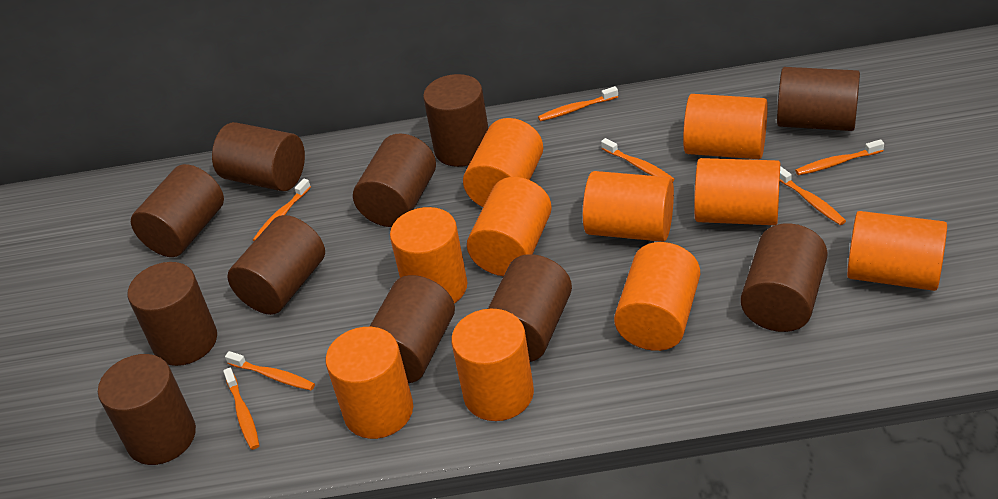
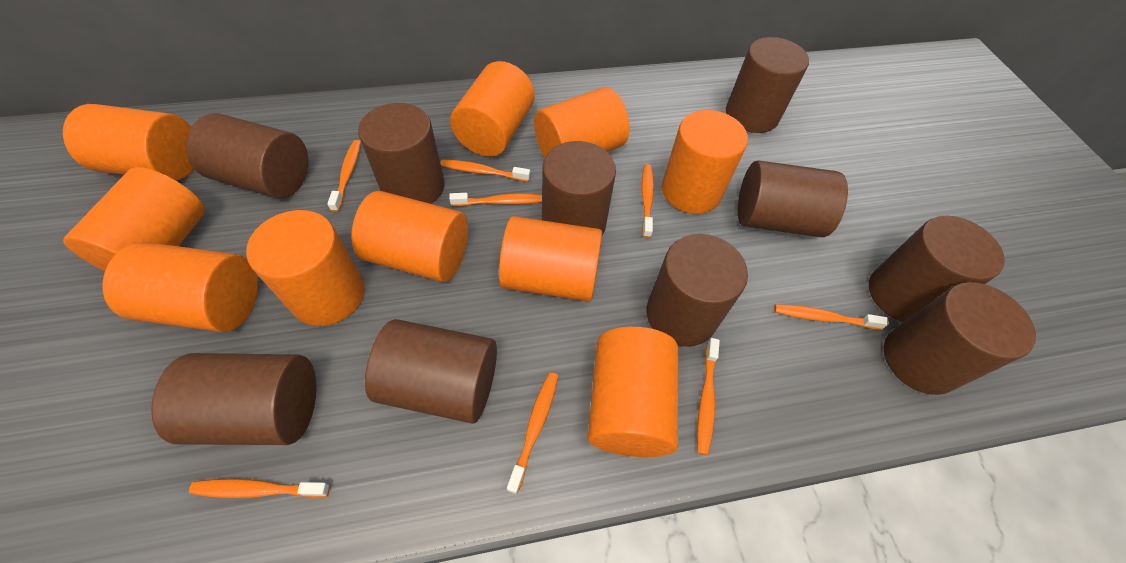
brown cylinder: [98,354,196,465] [128,262,217,366] [131,164,224,257] [212,122,305,191] [227,215,325,315] [353,134,436,227] [369,275,455,383] [423,74,488,167] [488,254,572,362] [741,223,828,332] [777,67,860,131] = 11 -> [151,353,316,445] [186,113,308,198] [358,103,445,204] [365,319,497,424] [542,141,616,236] [647,234,748,347] [726,37,809,133] [738,160,848,237] [869,216,1005,322] [884,282,1036,395] = 10
orange toothbrush: [223,368,260,450] [225,351,315,390] [253,178,311,241] [538,86,618,121] [601,138,674,181] [780,166,846,225] [795,139,884,175] = 7 -> [189,479,330,498] [327,140,361,212] [440,160,530,182] [449,193,542,206] [507,372,558,494] [642,164,654,238] [697,338,720,455] [774,304,889,330] = 8

